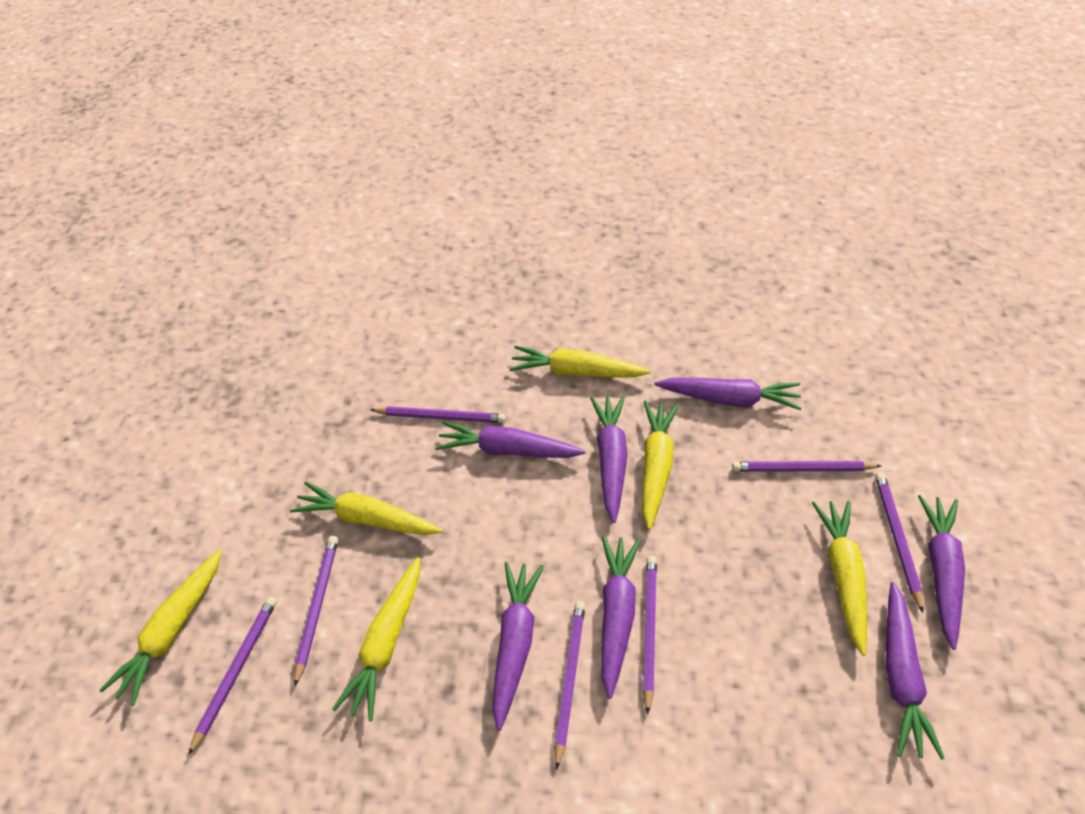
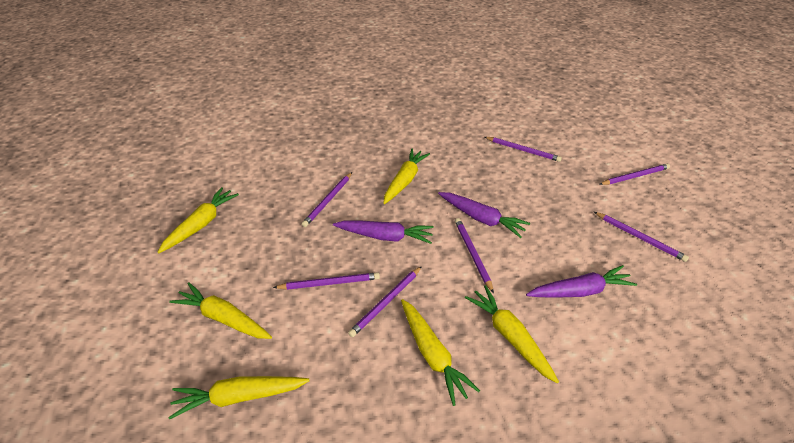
purple carrot: [435,421,586,458] [492,562,544,731] [590,395,628,523] [601,536,641,699] [654,378,802,410] [885,582,945,760] [918,495,965,650] = 7 -> [333,221,434,244] [438,192,530,238] [526,265,637,297] = 3

